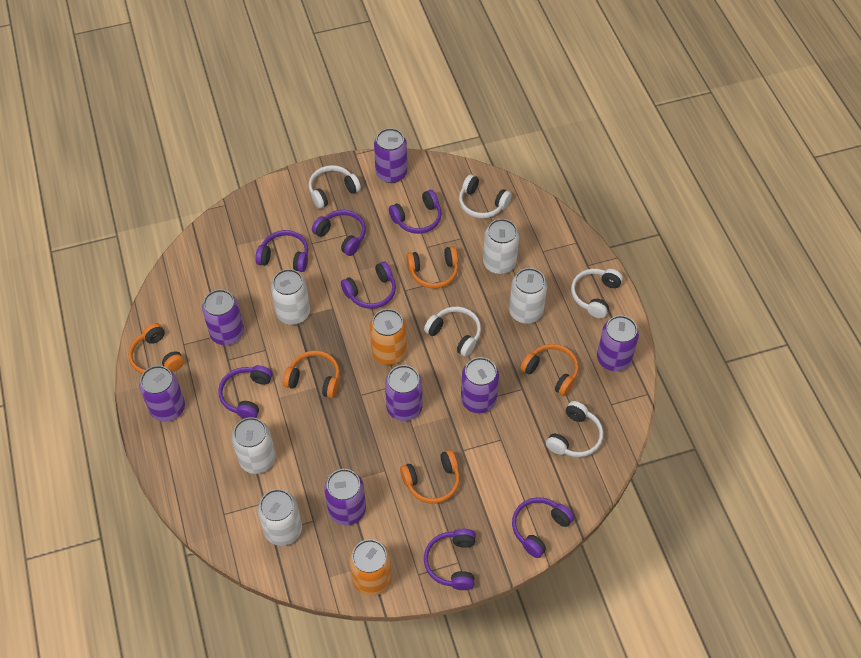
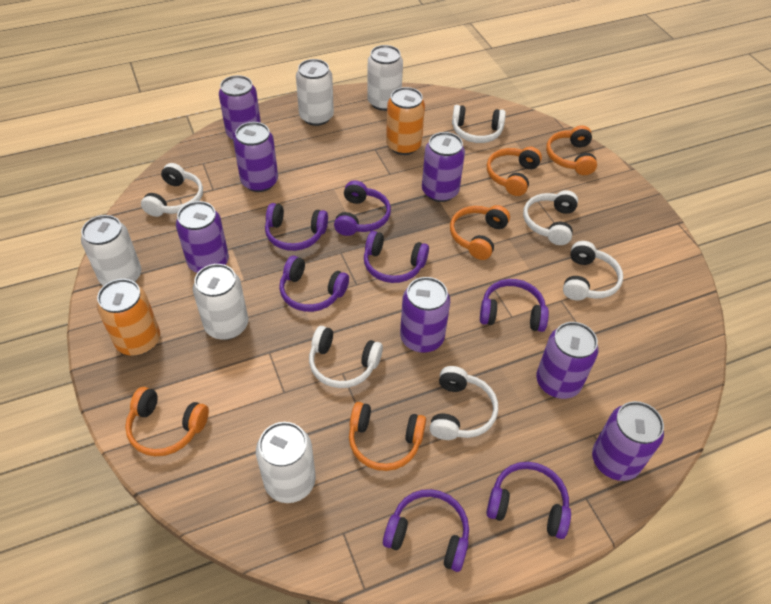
white headphones: [308,165,361,209] [424,307,481,357] [459,174,512,218] [546,401,603,457] [571,269,623,318] = 5 -> [141,163,203,217] [309,326,383,388] [430,366,498,440] [452,105,506,143] [523,190,578,245] [563,241,623,300] = 6

